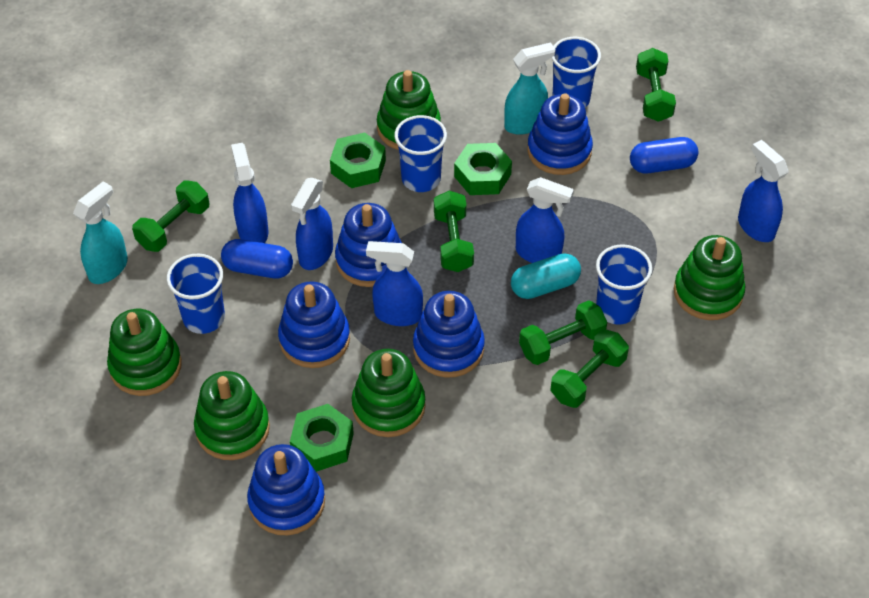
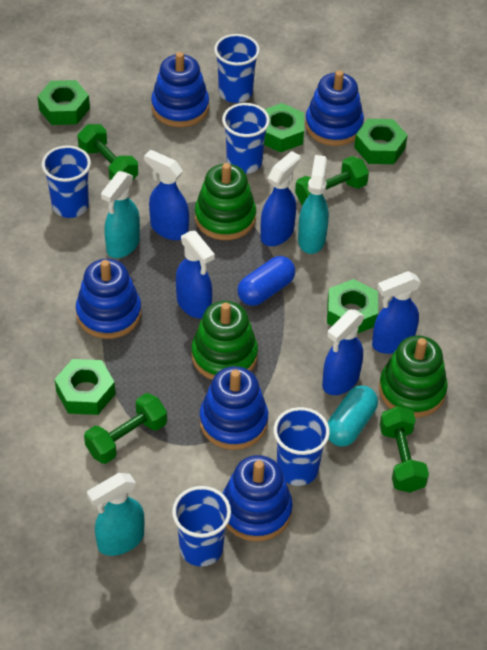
blue capsule: [221,239,293,279] [630,137,698,173] = 2 -> [237,256,295,306] = 1
blue cup: [167,253,225,334] [394,115,447,192] [552,37,601,108] [596,244,652,325] = 4 -> [42,145,91,218] [172,486,231,567] [214,34,260,103] [222,103,270,174] [274,407,330,486] = 5
green dumbbell: [132,181,210,252] [434,191,474,272] [519,300,607,365] [550,329,629,408] [636,48,676,122] = 5 -> [77,124,138,181] [84,393,167,464] [295,156,369,205] [380,406,429,493] = 4
green nut: [290,404,354,472] [330,133,386,188] [454,143,512,195] = 3 -> [37,80,90,125] [55,359,115,415] [264,103,304,153] [327,279,378,334] [354,119,408,164] = 5
green stacking toy: [107,309,182,396] [194,371,270,460] [352,349,426,437] [377,70,441,150] [674,235,745,320] = 5 -> [191,301,258,380] [195,163,256,240] [379,336,448,418] = 3
turquoise spray bottle: [73,181,128,284] [504,42,556,135] = 2 -> [87,473,145,556] [101,171,140,258] [298,155,329,254] = 3

